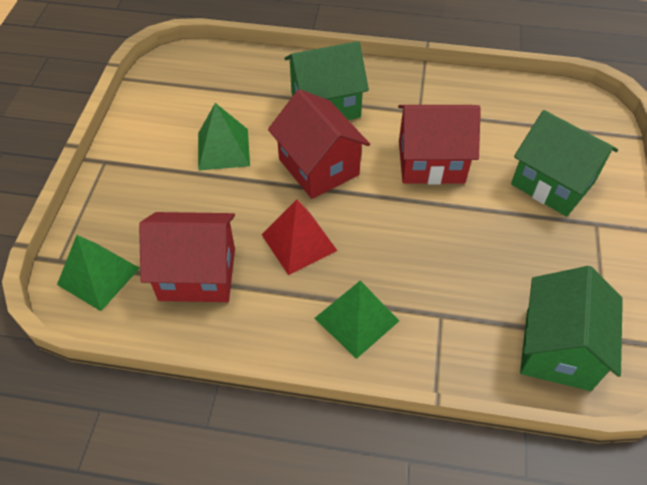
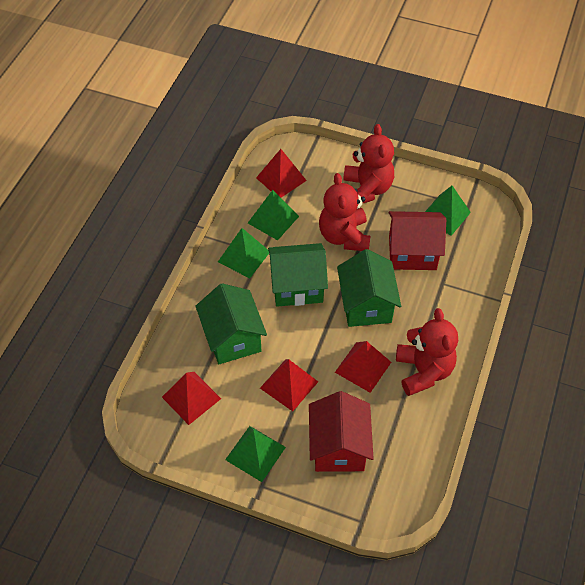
green pyramid: [57,235,140,311] [198,103,250,171] [314,281,399,359] = 3 -> [218,228,269,278] [225,426,286,482] [248,190,299,240] [425,186,471,236] = 4
red house: [139,212,235,302] [268,89,370,199] [398,105,481,185] = 3 -> [309,391,374,472] [389,211,446,270] = 2
red pyramid: [262,200,337,275] = 1 -> [162,372,221,425] [256,149,307,198] [260,359,318,411] [335,341,391,393] = 4
red teddy bear: none = 0 -> [319,173,370,251] [343,124,394,204] [396,308,458,396] = 3

